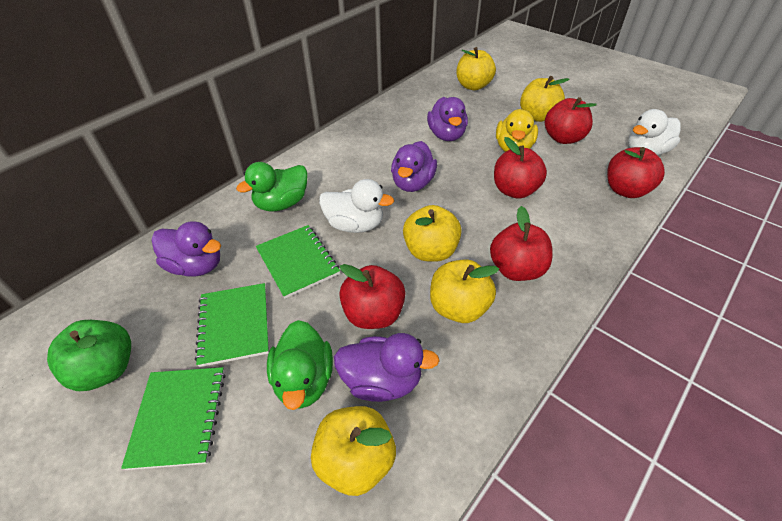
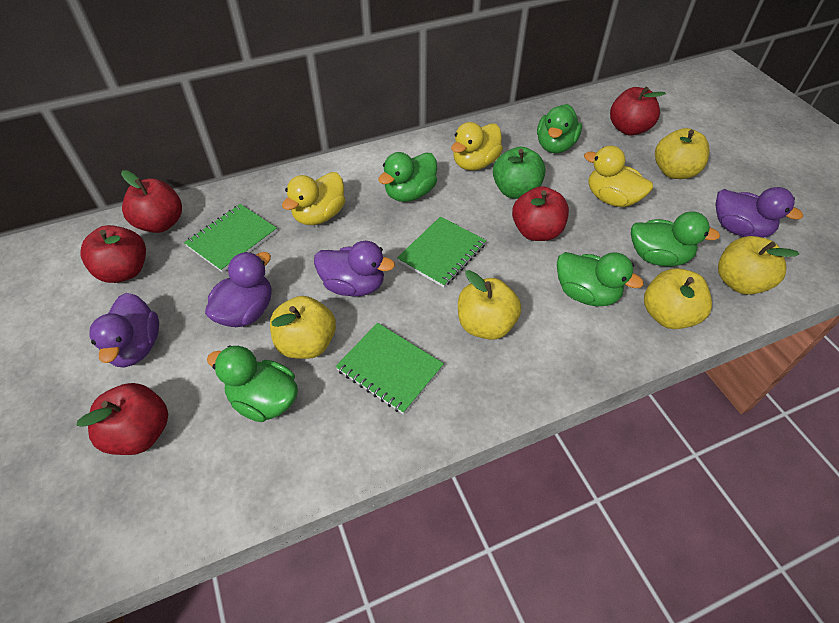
green duck: [236,162,308,212] [267,320,333,410] = 2 -> [207,346,298,422] [378,152,437,202] [537,104,582,153] [557,252,643,306] [631,211,720,267] = 5
white duck: [319,179,394,233] [628,109,681,155] = 2 -> none = 0
yellow duck: [496,109,538,152] = 1 -> [282,172,345,225] [451,122,503,171] [584,145,653,207] = 3

